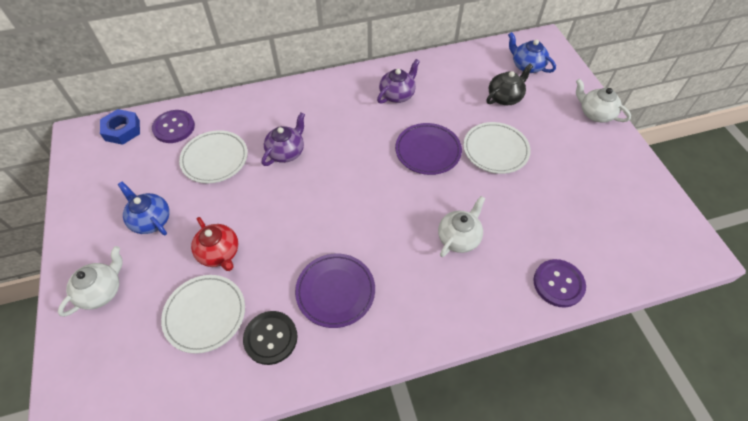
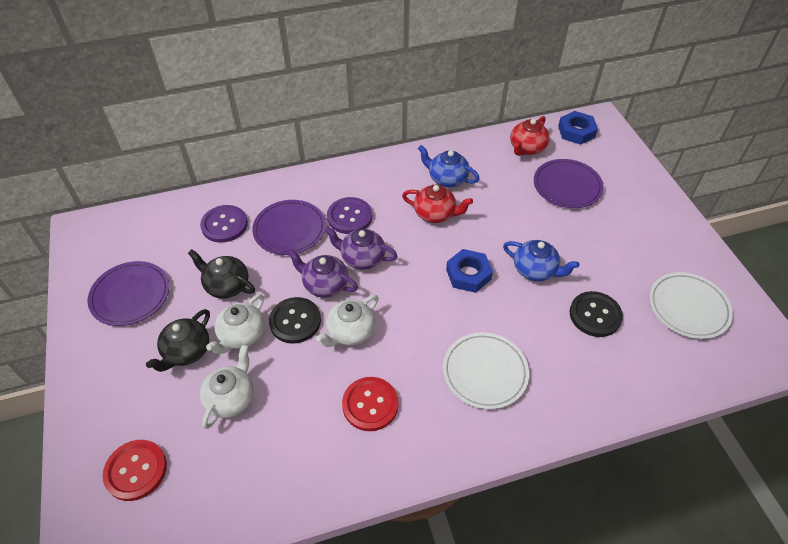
black button: [243,311,297,365] = 1 -> [269,297,321,344] [570,291,623,337] = 2
black teapot: [486,64,533,105] = 1 -> [146,309,210,372] [188,249,255,299] = 2
blue nut: [100,109,140,145] = 1 -> [446,249,493,293] [558,111,598,145] = 2
purple plate: [295,254,375,328] [395,123,462,175] = 2 -> [88,261,169,326] [252,200,326,255] [534,159,604,208] = 3
red button: none = 0 -> [103,440,167,501] [342,377,399,431] = 2
red teapot: [191,217,238,271] = 1 -> [402,185,473,223] [510,116,550,156] = 2
white plate: [161,275,245,354] [179,130,248,183] [463,122,531,174] = 3 -> [443,332,529,409] [649,272,733,339] = 2

